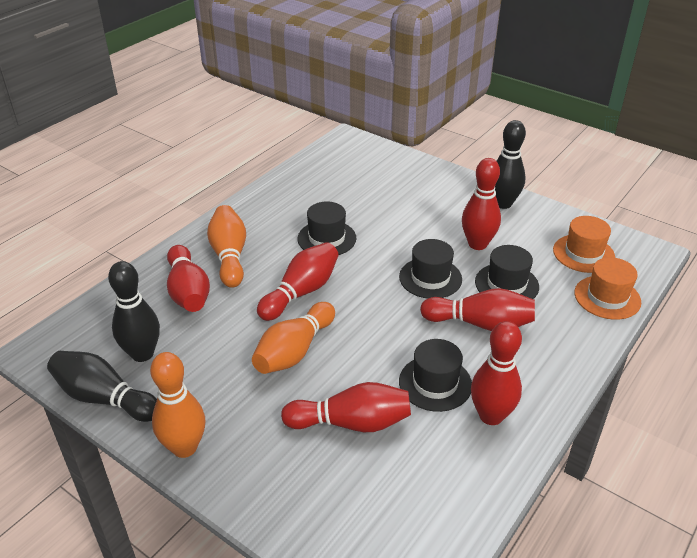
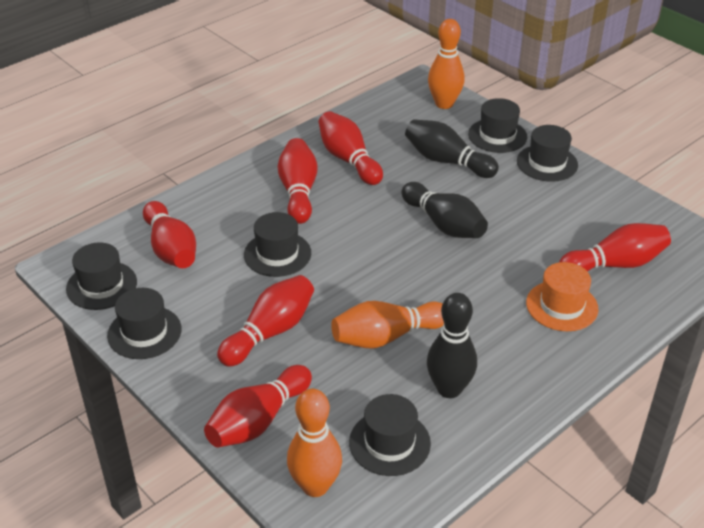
black hat: [297,201,356,255] [399,239,462,299] [399,339,472,412] [475,245,539,299] = 4 -> [66,242,137,310] [107,288,181,359] [244,212,311,277] [349,394,431,476] [468,98,527,153] [517,125,578,182] = 6
orange hat: [553,216,615,273] [574,257,641,320] = 2 -> [526,262,599,331] = 1

